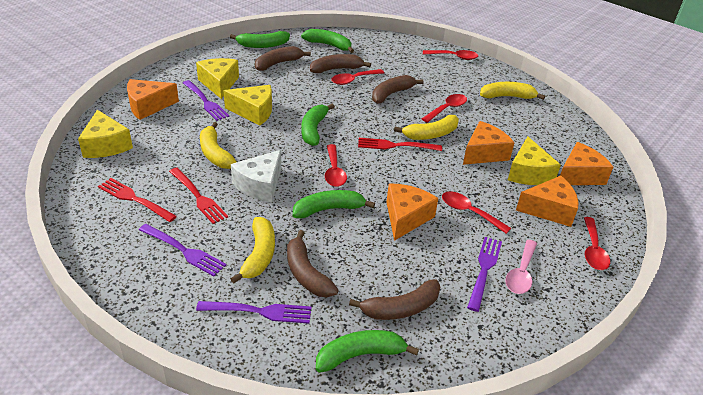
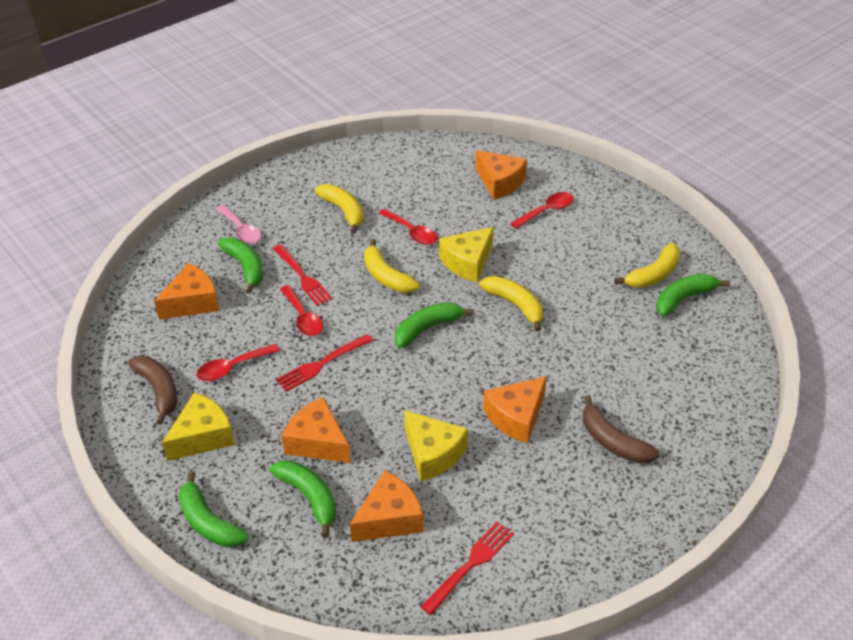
brown banana: [255,46,311,71] [287,230,339,297] [310,54,371,73] [349,279,440,320] [372,75,424,104] = 5 -> [128,356,177,425] [583,395,660,464] = 2
purple fork: [139,224,226,276] [183,80,229,121] [196,301,311,324] [467,237,502,312] = 4 -> none = 0
red spoon: [325,144,347,187] [331,69,384,85] [422,94,467,123] [423,50,478,60] [442,191,511,234] [584,217,610,270] = 6 -> [196,344,280,381] [280,285,323,336] [378,209,437,245] [510,192,574,229] = 4
white cheese: [231,150,281,202] = 1 -> none = 0
yellow cheese: [78,110,133,158] [196,58,239,99] [223,85,272,125] [508,136,561,185] = 4 -> [162,392,235,461] [404,410,468,481] [439,227,494,282] = 3

